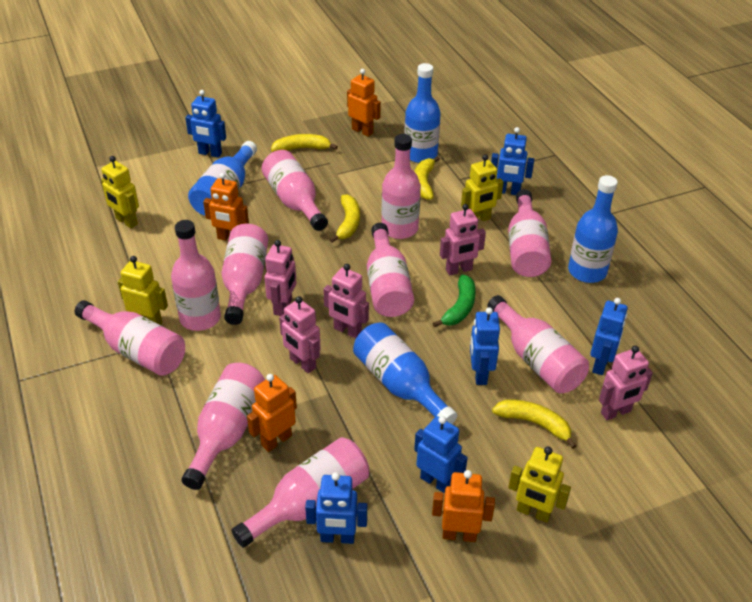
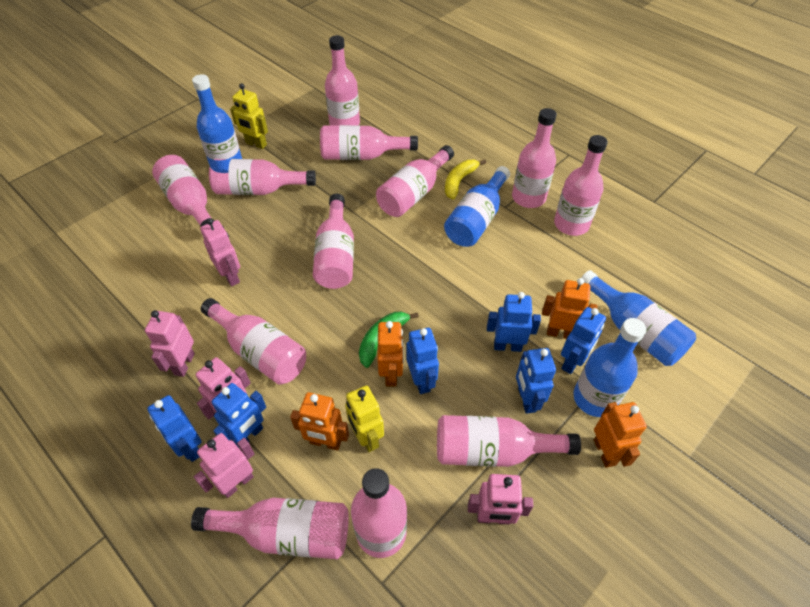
pink bottle: [75,300,185,376] [171,220,221,331] [181,363,265,490] [222,224,268,325] [231,437,369,548] [262,150,328,231] [367,223,414,317] [381,134,421,239] [488,295,589,393] [508,189,551,277] = 10 -> [152,155,215,227] [191,498,349,559] [201,298,306,385] [209,159,316,195] [313,194,354,289] [320,125,418,160] [325,35,360,126] [351,468,407,558] [376,145,454,217] [437,415,581,467] [512,108,557,208] [554,135,608,236] = 12
yellow banana: [271,134,338,152] [329,194,360,243] [414,156,440,200] [492,400,577,449] = 4 -> [445,160,486,199] = 1
yellow robot: [101,156,139,228] [118,256,168,325] [461,154,503,221] [508,446,571,523] = 4 -> [230,83,268,149] [345,386,384,452] = 2

